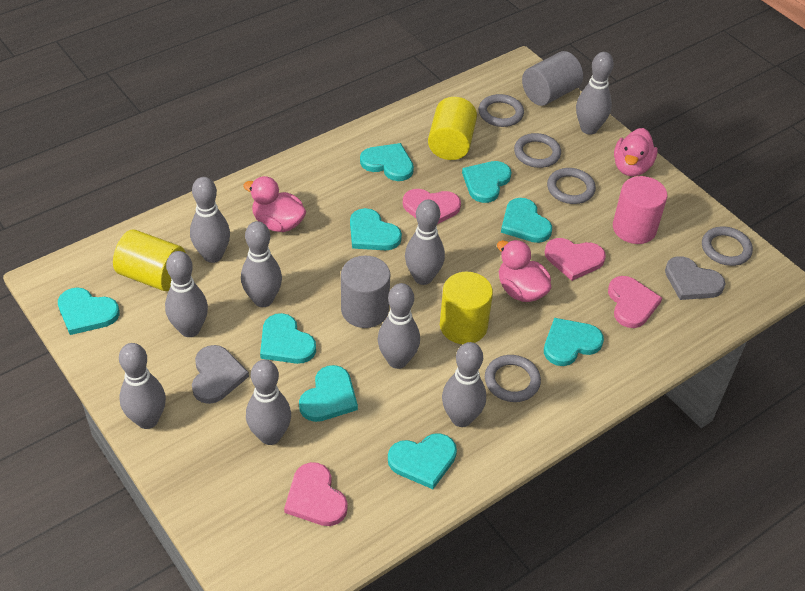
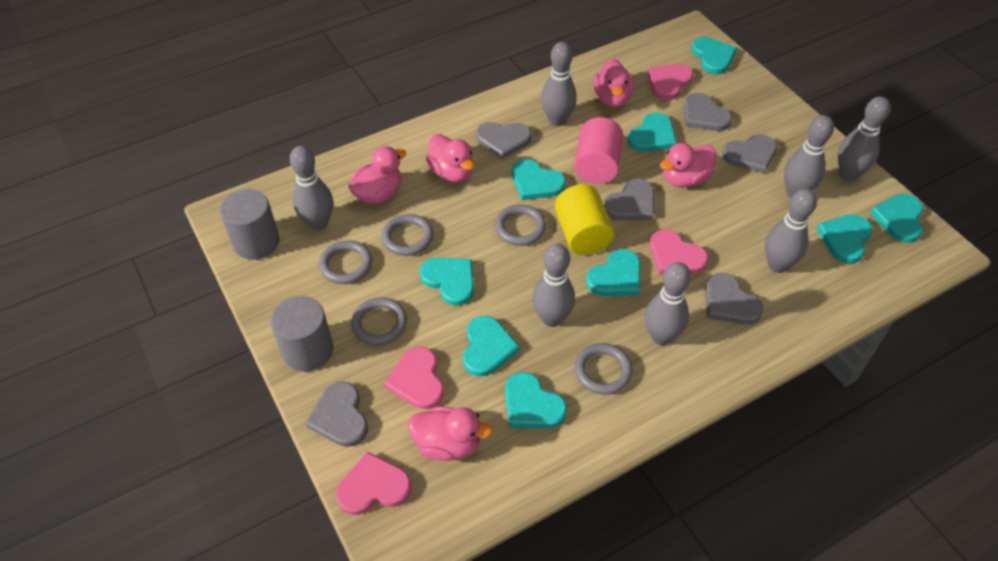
grey bowling pin: [119,343,166,429] [165,251,208,337] [190,177,230,263] [241,221,282,307] [246,359,291,445] [378,283,420,369] [405,199,445,285] [442,342,486,427] [576,52,614,135] = 9 -> [290,146,333,230] [532,243,575,327] [541,42,577,126] [645,262,691,345] [765,188,817,273] [784,115,834,198] [837,96,890,181] = 7
grey heart: [192,345,249,404] [665,256,725,300] = 2 -> [305,382,368,447] [476,122,532,159] [604,179,654,220] [684,93,732,131] [705,273,764,325] [722,134,777,174] = 6
pink duck: [243,176,306,232] [497,240,551,302] [614,128,657,177] = 3 -> [348,146,406,204] [408,406,493,461] [426,134,474,182] [593,59,634,107] [660,143,717,188] = 5
yellow cylinder: [113,229,186,291] [428,97,477,160] [440,271,493,344] = 3 -> [555,184,615,255] = 1

